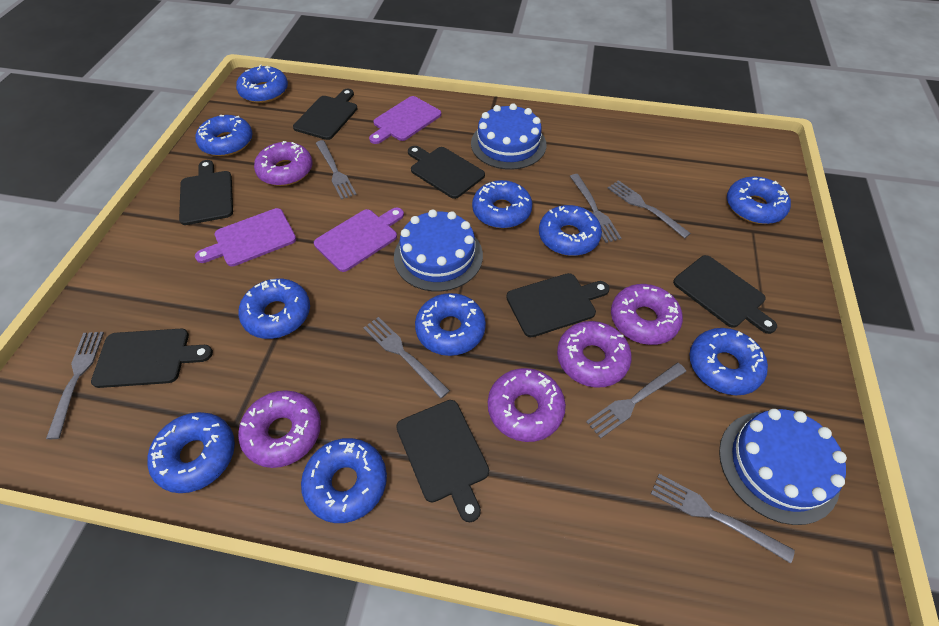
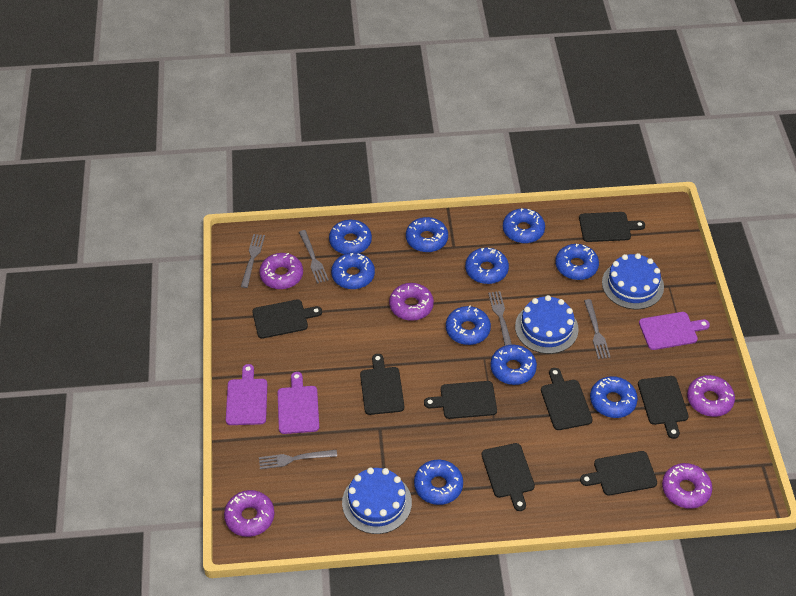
black cutting board: [91,329,213,388] [179,160,233,225] [293,88,357,140] [396,400,489,522] [408,146,485,199] [506,273,610,337] [673,255,777,334] = 7 -> [252,299,322,339] [360,354,404,415] [424,381,497,419] [482,443,535,511] [541,368,593,430] [579,212,645,242] [580,451,657,496] [638,376,689,439] = 8
grey fork: [46,332,104,439] [316,140,357,200] [363,317,450,399] [570,174,621,243] [586,363,686,439] [608,180,691,238] [651,474,795,564] = 7 -> [241,234,265,288] [259,450,337,469] [299,230,329,284] [488,291,512,346] [584,299,610,359] = 5

